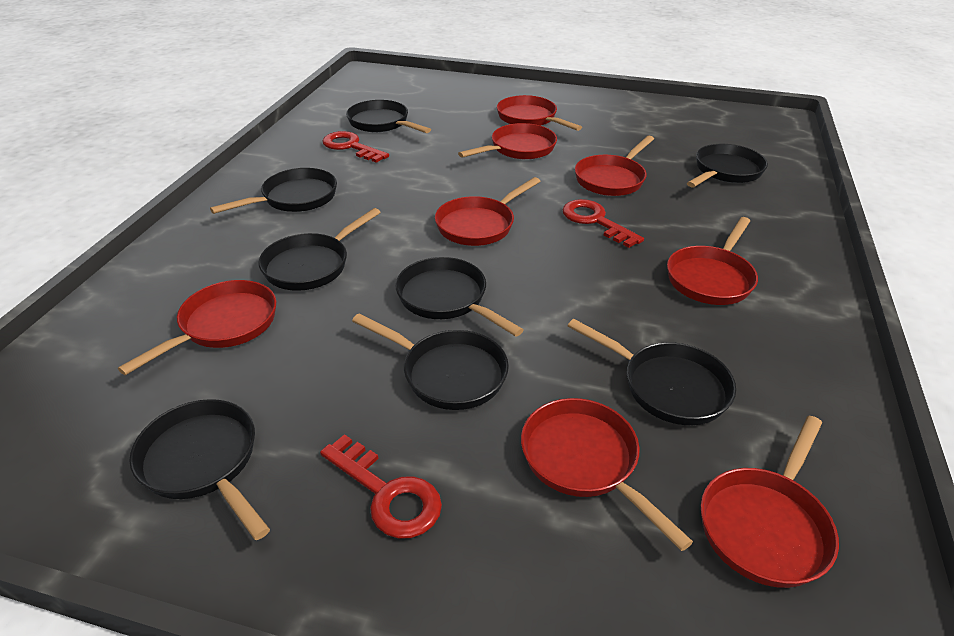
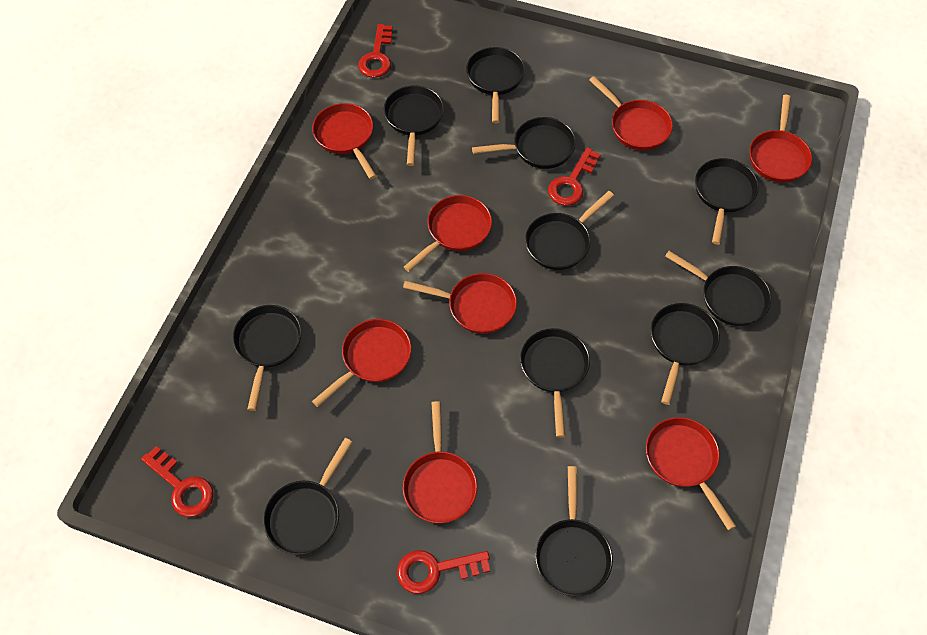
black pan: [129,399,270,540] [210,168,337,214] [258,208,381,291] [346,100,431,133] [352,314,509,410] [395,257,524,337] [568,319,736,425] [687,144,768,188] = 8 -> [232,305,302,411] [263,438,353,555] [384,85,444,166] [466,47,525,123] [472,117,576,169] [520,328,590,438] [525,191,614,270] [535,466,613,597] [651,303,720,405] [665,251,771,326] [695,158,759,245] = 11
red key: [320,434,442,539] [323,131,389,163] [562,199,644,248] = 3 -> [141,446,214,517] [358,24,393,78] [397,550,490,594] [548,147,600,206] = 4

